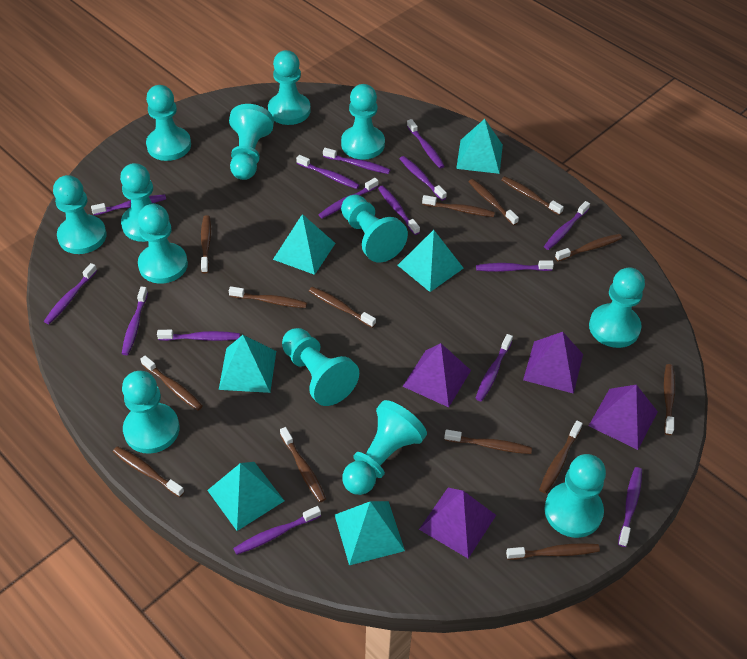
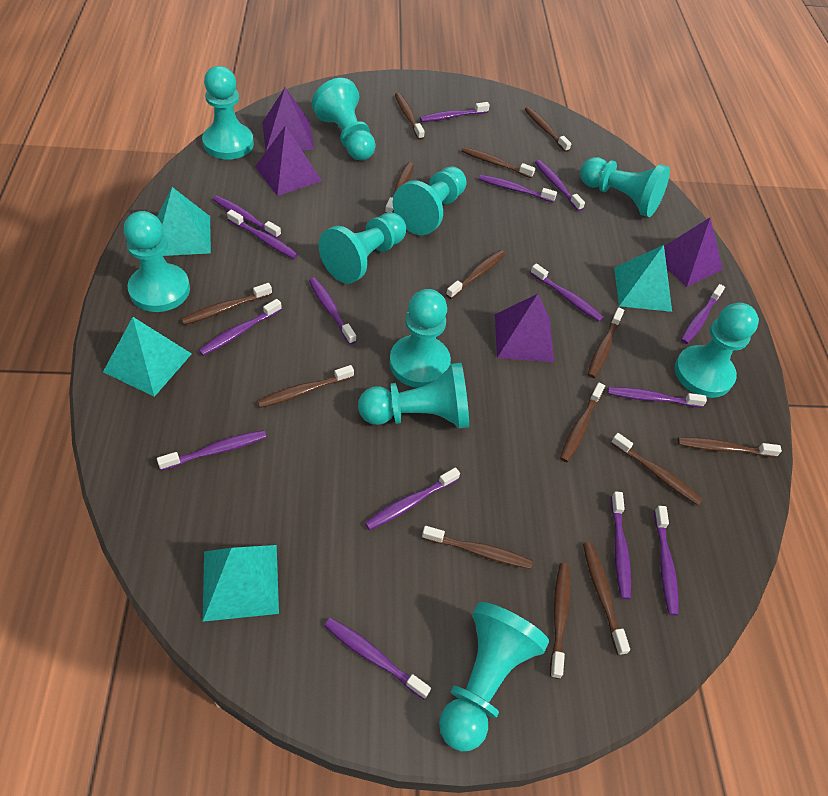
turquoise pawn: [53,175,107,254] [120,163,170,242] [122,371,180,454] [138,204,188,284] [146,85,191,161] [229,104,274,180] [268,50,311,125] [282,328,359,406] [341,84,385,160] [341,195,408,262] [342,400,427,495] [544,454,606,538] [589,267,645,348] = 13 -> [124,211,190,312] [202,66,254,160] [312,78,376,161] [319,213,406,284] [358,363,469,429] [389,289,451,388] [393,167,466,235] [439,602,549,752] [580,157,670,217] [675,303,759,398] = 10
turquoise pyramid: [207,462,284,531] [219,335,276,393] [273,214,335,275] [335,501,405,565] [398,230,464,292] [456,119,503,174] = 6 -> [103,317,192,397] [157,187,211,256] [203,545,279,622] [614,245,672,312] = 4

